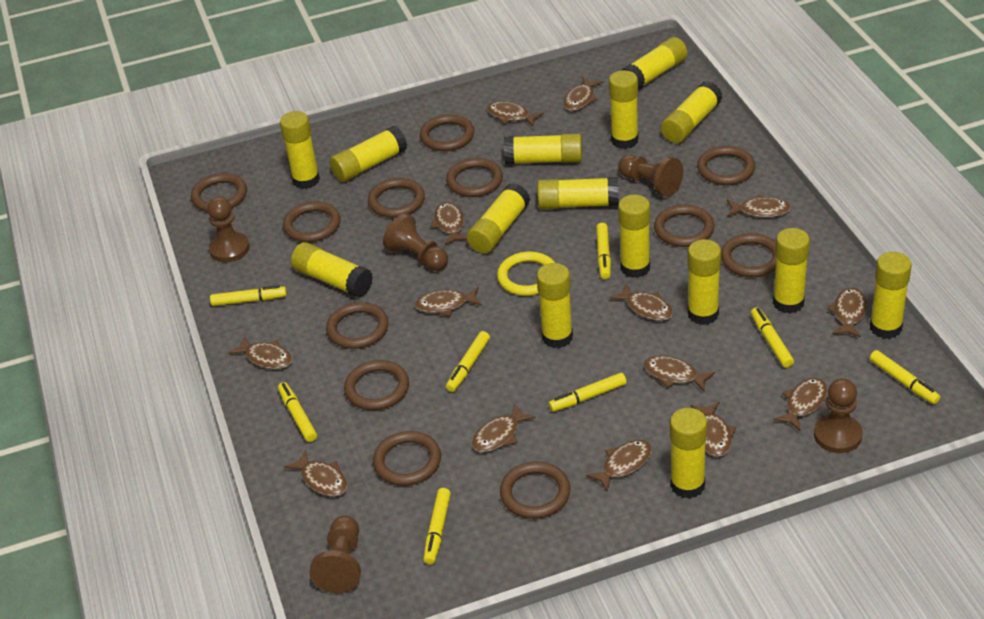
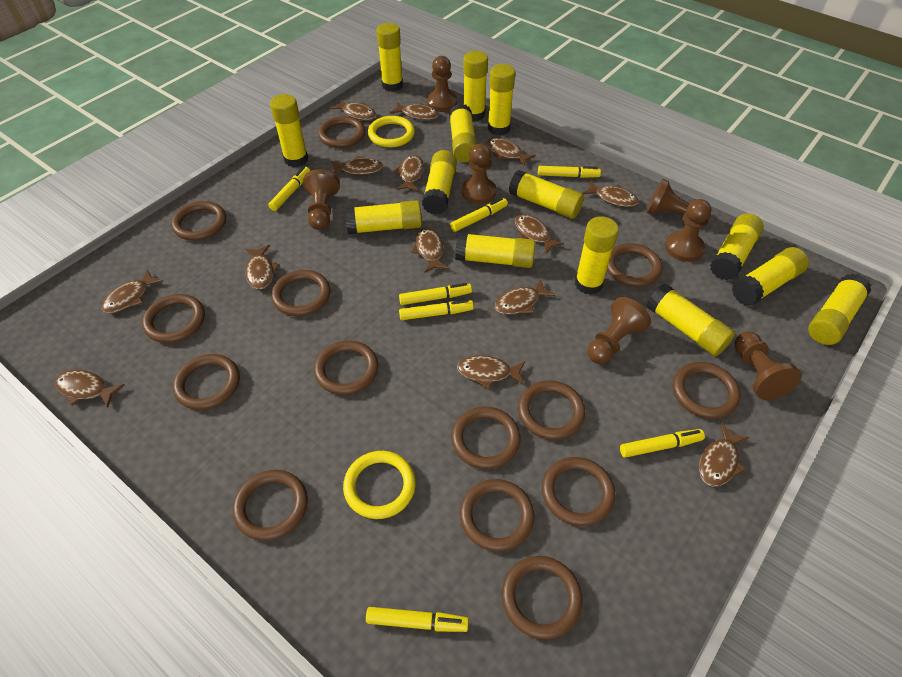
brown pawn: [207,197,250,262] [309,516,361,593] [383,213,448,271] [618,155,683,197] [814,378,863,453] = 5 -> [303,169,340,230] [427,56,457,112] [462,144,496,204] [588,297,651,364] [646,179,711,221] [665,199,711,262] [734,331,801,400] = 7
brown ring: [191,173,247,212] [283,202,341,242] [326,302,389,349] [344,360,409,410] [368,178,425,218] [373,431,441,486] [420,114,474,151] [446,158,503,197] [500,462,571,519] [654,205,714,247] [697,146,755,185] [721,233,776,277] = 12 -> [142,294,205,343] [171,201,226,241] [173,354,240,410] [233,470,308,541] [271,270,330,316] [314,340,378,395] [318,116,365,148] [452,406,521,469] [460,479,535,551] [502,556,583,640] [518,380,585,440] [542,457,615,526] [607,243,662,287] [673,362,741,419] = 14
yellow glue stick: [280,111,320,189] [291,242,373,298] [330,126,407,182] [467,183,530,254] [504,133,582,164] [537,177,619,209] [537,263,573,348] [609,70,639,149] [618,194,650,278] [621,37,687,90] [661,81,722,143] [670,408,707,499] [688,239,721,325] [773,228,810,314] [870,252,912,339] = 15 -> [270,94,308,167] [345,200,422,234] [376,23,403,92] [422,150,457,215] [449,104,477,162] [455,233,535,268] [463,51,488,121] [488,64,515,135] [509,170,584,219] [575,216,619,295] [647,284,735,356] [710,213,764,280] [732,247,809,306] [808,273,871,345] = 14
yellow marker: [210,285,287,306] [278,382,317,442] [423,488,451,564] [446,331,490,392] [548,373,626,412] [596,223,611,279] [751,307,794,368] [870,350,940,404] = 8 -> [268,167,310,211] [366,607,469,632] [399,283,472,305] [399,300,474,320] [450,198,508,232] [538,166,601,178] [620,429,705,458] = 7
yellow ring: [497,252,555,296] = 1 -> [343,451,416,519] [368,116,415,148] = 2

